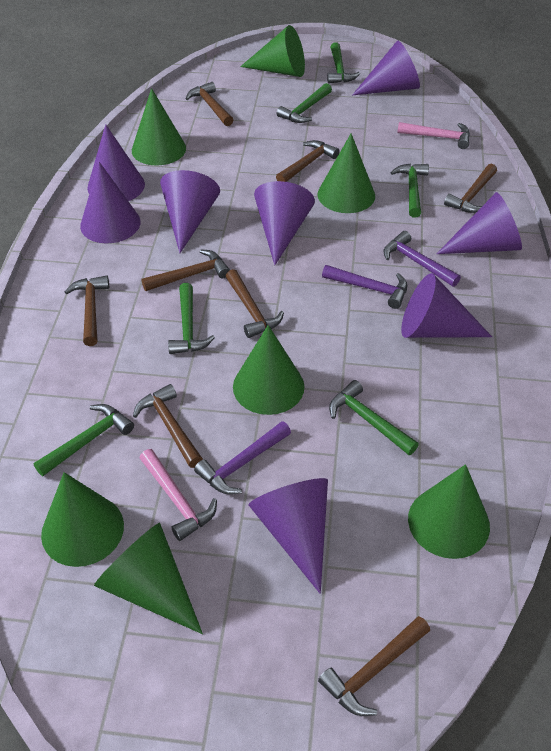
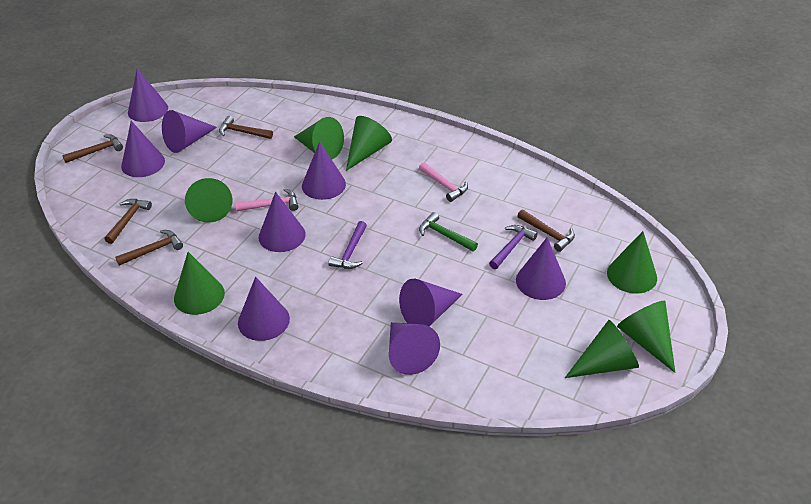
brown hammer: [65,276,109,346] [133,384,203,468] [142,250,230,291] [186,82,233,126] [225,269,284,338] [276,140,339,182] [318,616,430,716] [444,164,497,213] = 8 -> [62,134,123,163] [104,199,152,244] [115,230,183,266] [219,116,273,139] [517,210,575,252] = 5
green hammer: [34,404,134,476] [168,283,215,354] [277,83,332,123] [327,42,360,84] [329,380,419,455] [390,164,429,218] = 6 -> [419,212,478,251] = 1
purple cone: [80,162,141,244] [87,124,145,201] [160,170,220,253] [249,478,328,594] [254,181,315,265] [352,40,420,95] [401,273,492,338] [437,192,522,254] = 8 -> [121,121,165,177] [128,68,168,122] [162,110,217,153] [238,277,290,341] [259,192,306,252] [302,141,346,200] [389,322,440,375] [399,279,463,326] [516,237,566,300] = 9
purple hammer: [194,421,291,494] [322,265,408,309] [384,231,461,287] = 3 -> [328,221,367,269] [489,225,538,269] = 2

